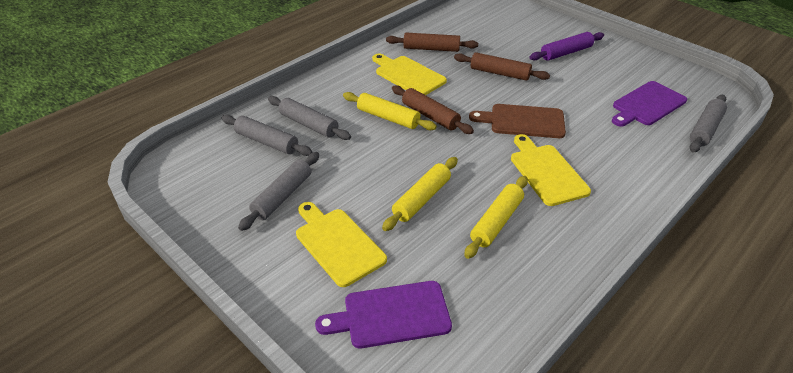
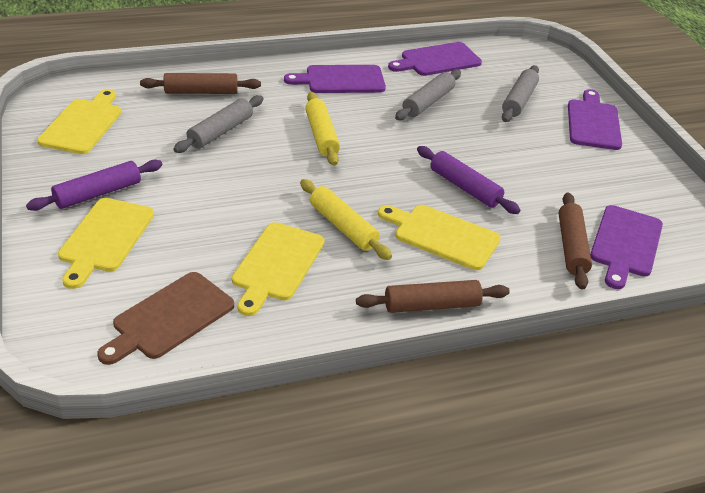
grey rolling pin: [222,115,313,156] [238,152,319,231] [268,96,351,140] [690,95,727,153] = 4 -> [173,95,264,153] [395,70,461,120] [502,65,539,122] = 3
purple cutting board: [315,281,452,348] [612,81,687,127] = 2 -> [284,65,386,93] [388,42,482,76] [568,89,622,150] [590,205,663,289] = 4
purple rolling pin: [529,32,604,61] = 1 -> [26,160,162,211] [417,146,521,214] = 2
yellow cutting board: [296,202,387,287] [372,54,447,95] [511,134,591,206] = 3 -> [37,89,122,154] [58,198,154,289] [232,222,324,316] [378,205,501,270] = 4
yellow rolling pin: [343,92,437,130] [382,157,458,231] [464,176,528,259] = 3 -> [300,179,392,260] [305,92,340,166] = 2

